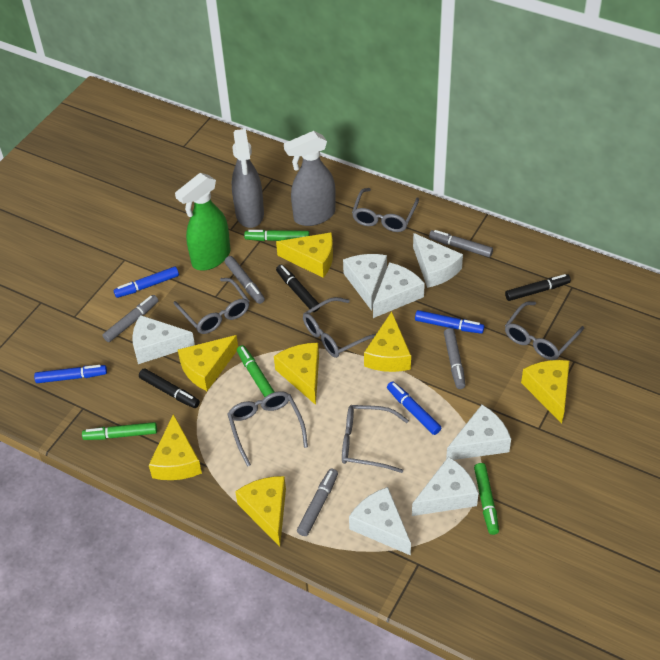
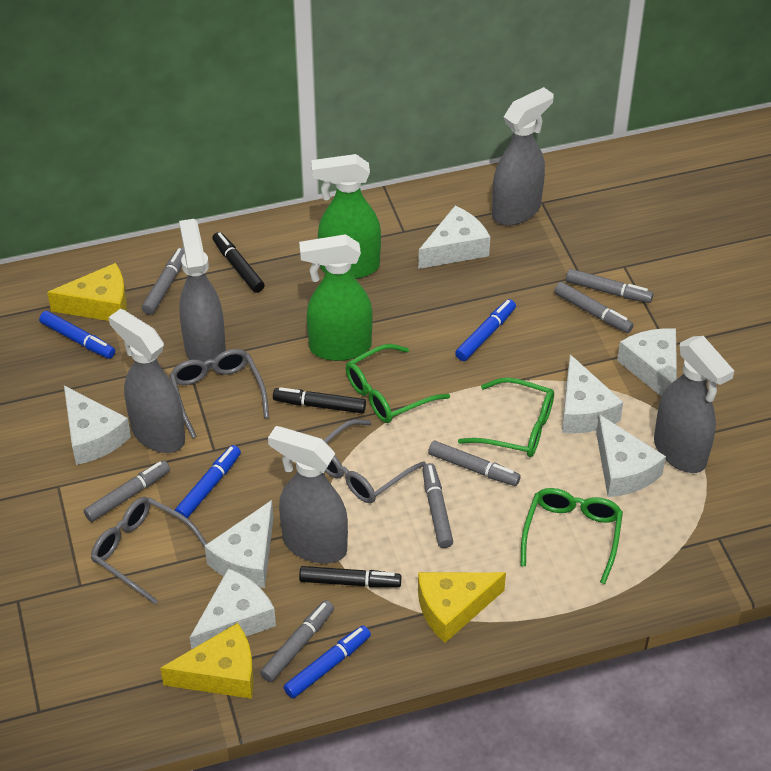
green glasses: none = 0 -> [346,344,450,423] [458,378,554,457] [520,488,623,584] = 3
green marker: [82,422,157,440] [237,345,274,397] [244,230,310,241] [474,463,499,535] = 4 -> none = 0
green spray bottle: [175,173,230,270] = 1 -> [299,234,373,361] [311,154,381,279] = 2
grey glasses: [173,278,249,334] [227,391,308,467] [303,297,376,358] [342,405,409,473] [352,188,419,232] [505,301,584,360] = 6 -> [91,497,207,604] [169,349,269,438] [324,419,426,503] = 3
grey marker: [103,295,159,342] [224,256,265,304] [297,468,338,536] [429,230,493,257] [444,328,465,389] = 5 -> [84,460,170,522] [142,247,184,315] [260,600,334,682] [423,463,453,548] [428,441,521,486] [554,282,634,333] [566,269,653,303] = 7
grey spray bottle: [232,129,264,228] [284,131,336,226] = 2 -> [109,309,185,453] [179,219,226,370] [268,426,348,563] [492,87,554,226] [654,336,734,473] = 5
yellow cheese: [149,414,202,480] [178,335,238,391] [235,476,286,547] [274,343,319,405] [276,233,333,278] [364,311,411,372] [521,360,569,424] = 7 -> [47,263,127,321] [160,623,254,699] [418,572,506,643] = 3

